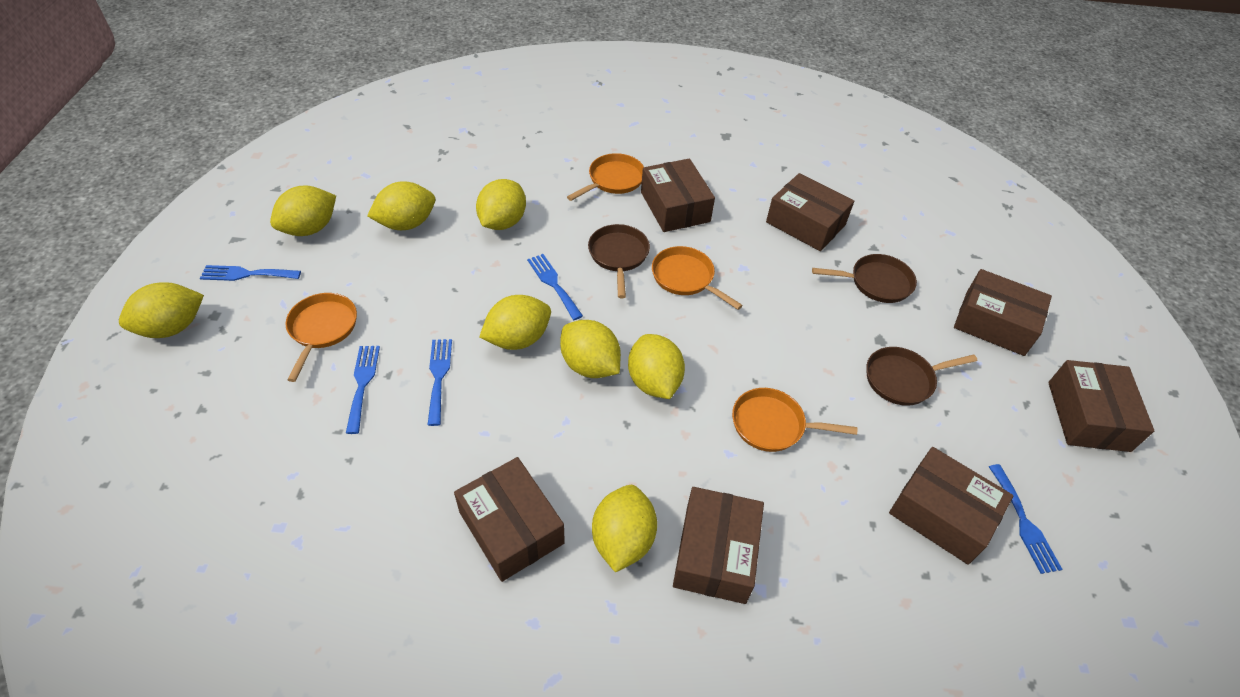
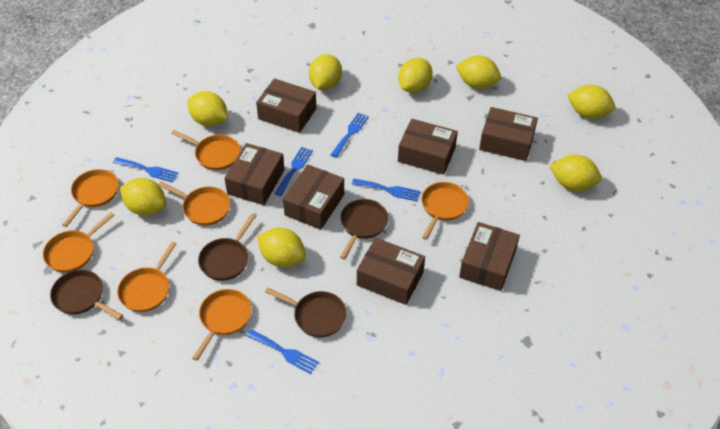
brown pan: [588,224,650,298] [812,254,917,303] [866,347,977,406] = 3 -> [50,270,123,320] [198,214,256,281] [265,288,347,337] [340,199,388,260] = 4
orange pan: [285,293,357,382] [567,153,644,201] [652,246,743,310] [732,388,857,452] = 4 -> [43,212,114,273] [62,169,119,227] [117,241,177,312] [158,182,230,226] [171,130,240,170] [192,289,252,361] [422,182,469,240] = 7

